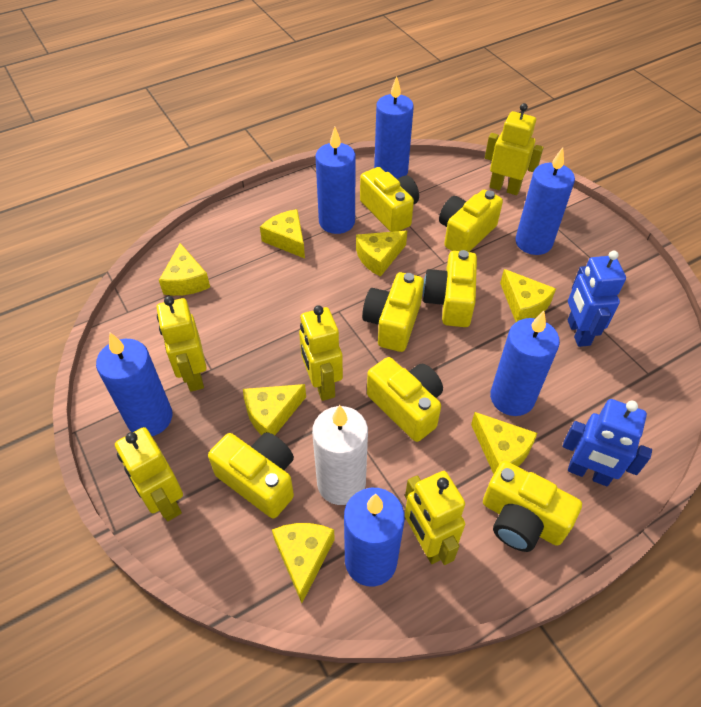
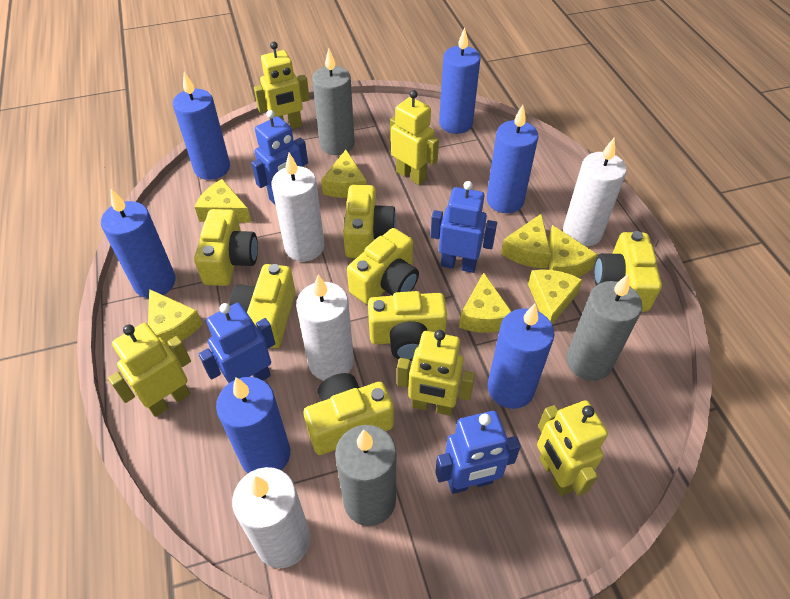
blue robot: [563,399,652,486] [568,251,626,347] = 2 -> [199,303,275,383] [251,110,308,205] [430,181,497,273] [435,411,521,494] = 4
grey candle: none = 0 -> [312,49,355,155] [335,425,396,526] [566,274,642,381] = 3
white candle: [312,405,368,505] = 1 -> [232,467,310,568] [271,153,324,262] [296,275,354,381] [563,137,627,247] = 4

